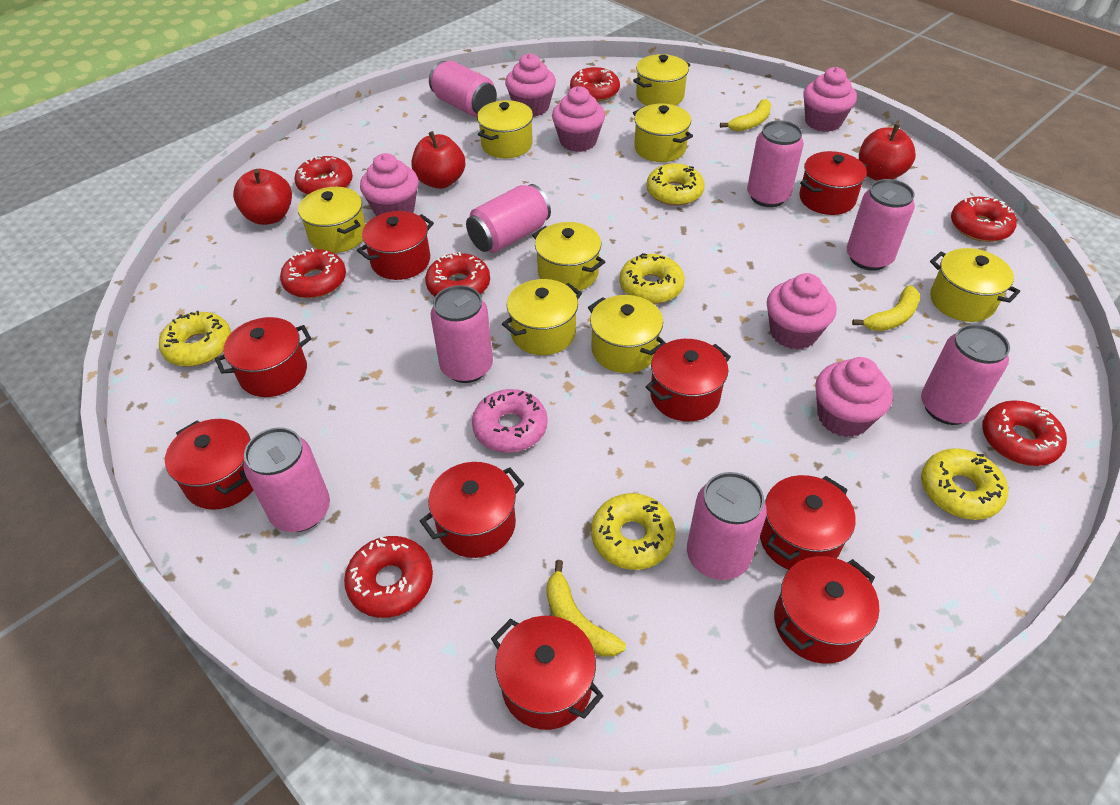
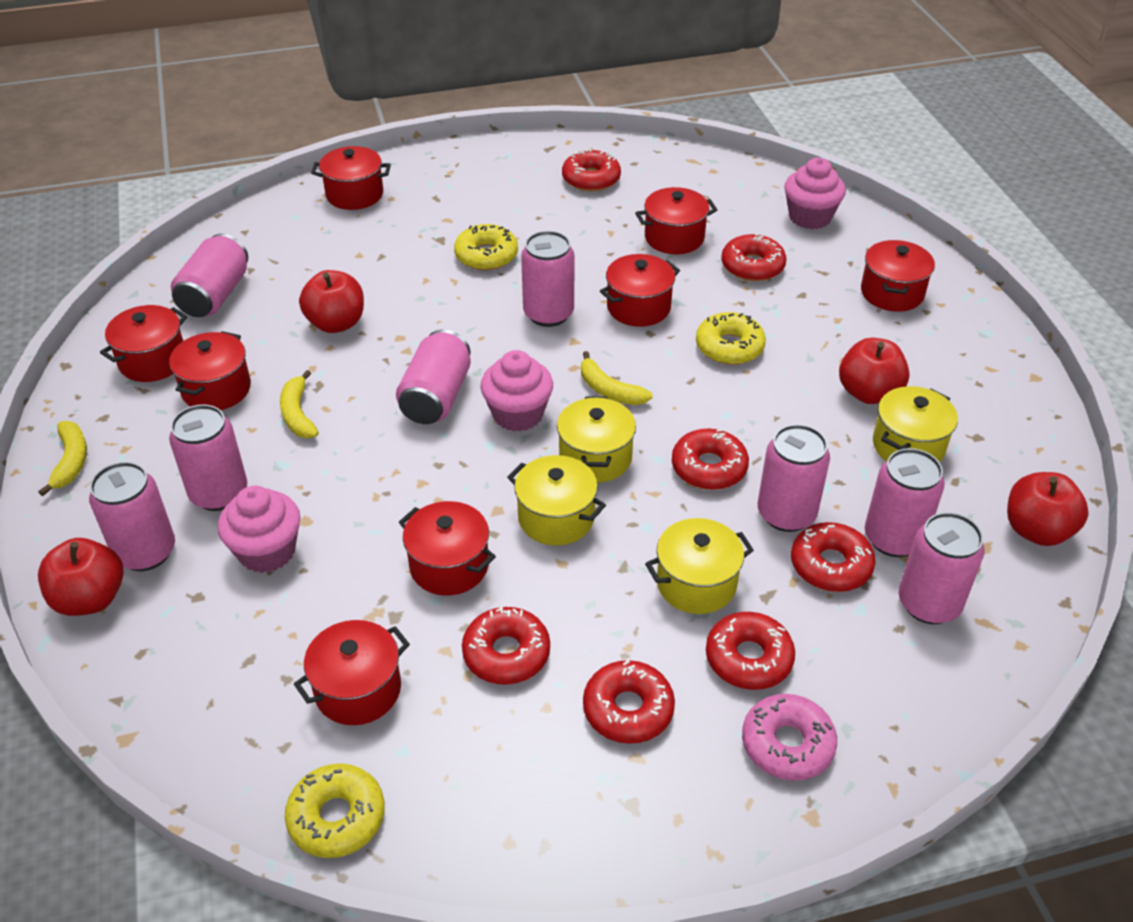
pink cupcake: [360,153,419,216] [505,53,556,117] [552,86,605,152] [767,273,836,350] [803,67,857,132] [815,357,893,437] = 6 -> [218,486,300,573] [480,350,553,431] [784,158,846,229] = 3
red apple: [233,169,292,225] [412,131,465,189] [859,124,916,181] = 3 -> [38,538,124,616] [299,270,364,333] [839,338,910,404] [1007,472,1089,546] = 4
red pot: [165,419,253,510] [215,317,311,397] [357,211,434,280] [420,462,524,558] [491,616,603,730] [646,339,731,422] [760,475,856,570] [774,556,879,664] [799,151,867,215] = 9 -> [100,305,187,382] [169,331,251,410] [294,620,410,725] [311,146,391,210] [399,501,496,596] [600,254,680,327] [635,187,717,254] [861,240,935,312] = 8
yellow donut: [159,311,231,366] [591,493,676,570] [619,253,685,304] [646,163,705,206] [921,448,1008,520] = 5 -> [285,763,385,858] [454,224,518,271] [696,312,766,365] = 3
yellow pot: [298,187,366,253] [477,100,533,158] [502,279,582,355] [532,222,605,291] [588,295,666,373] [633,54,690,106] [633,104,693,162] [930,248,1020,322] = 8 -> [507,455,606,546] [557,396,636,483] [645,518,754,614] [873,386,958,462] = 4

